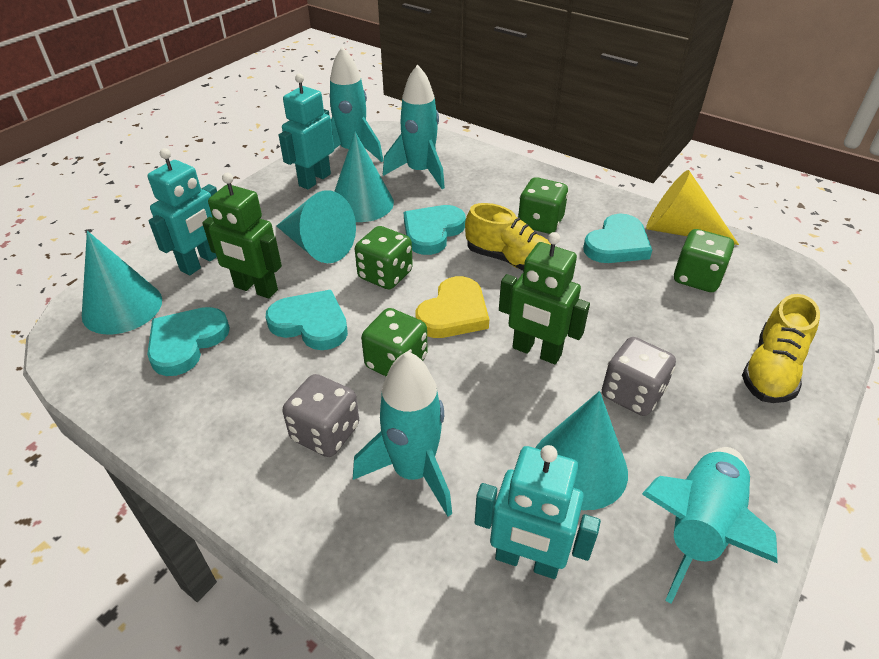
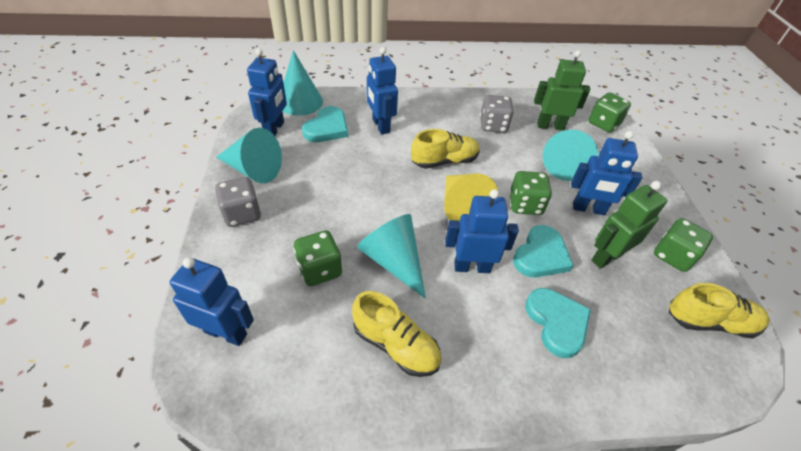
blue robot: none = 0 -> [170,257,254,346] [247,48,287,136] [367,47,398,134] [445,189,519,273] [571,131,642,215] = 5
turquoise heart: [147,307,230,376] [266,290,348,350] [404,205,466,255] [583,214,652,263] = 4 -> [302,106,348,142] [513,225,574,277] [525,288,591,358] = 3
turquoise robot: [148,148,217,275] [279,74,334,189] [475,445,601,579] = 3 -> none = 0
turquoise rocket: [329,47,383,162] [353,351,452,516] [383,65,445,189] [642,447,778,604] = 4 -> none = 0
yellow heart: [415,276,489,338] = 1 -> none = 0
yellow shoe: [465,203,551,271] [742,294,820,403] = 2 -> [352,291,441,377] [411,129,480,169] [669,283,770,339] = 3

